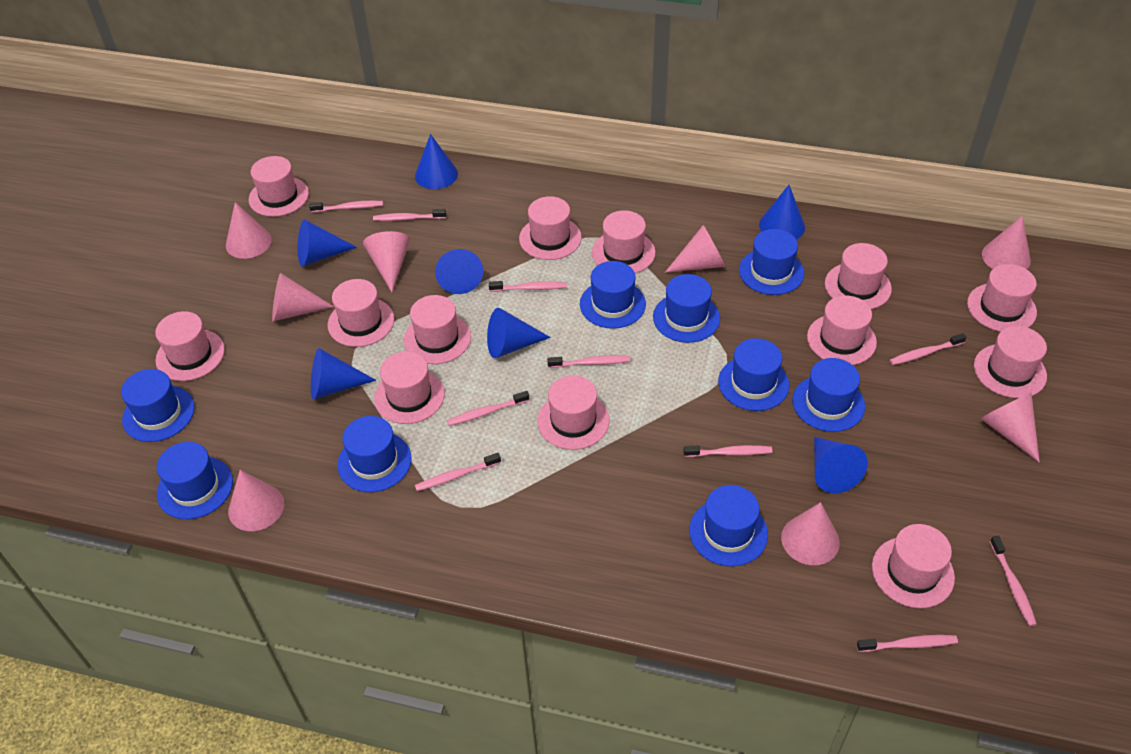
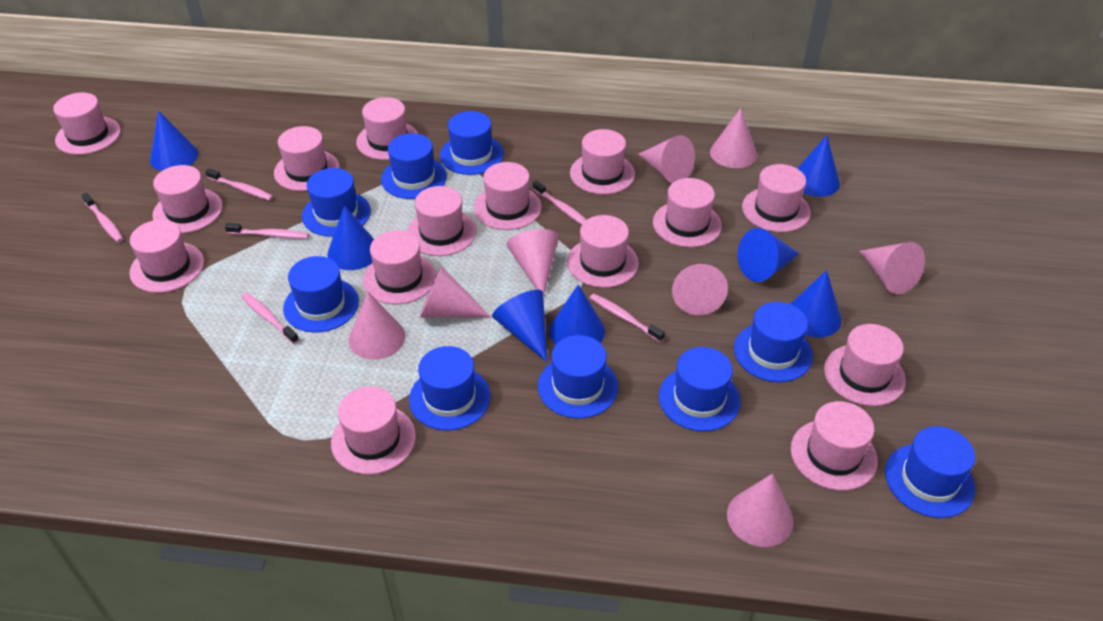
pink hat: [155,311,225,381] [249,156,309,217] [328,279,394,347] [374,351,445,424] [404,295,471,364] [519,196,582,260] [537,375,610,450] [592,210,656,274] [807,295,877,365] [825,243,892,309] [872,524,955,608] [967,264,1037,332] [974,326,1047,398] = 13 -> [53,93,121,155] [129,220,204,293] [152,165,223,233] [274,126,340,191] [331,387,416,475] [356,97,418,160] [363,230,436,304] [407,186,476,256] [474,162,542,230] [567,215,639,288] [570,129,635,195] [653,178,722,248] [742,164,811,232] [791,401,878,491] [824,324,906,406] = 15
pink toothbrush: [309,201,383,213] [373,209,446,221] [415,453,501,491] [447,391,529,426] [489,281,567,292] [547,355,630,368] [683,445,772,457] [857,635,958,652] [889,333,967,365] [990,536,1037,626] = 10 -> [82,193,123,242] [205,168,273,201] [225,223,309,239] [241,293,299,344] [532,180,586,225] [590,294,665,342] = 6

